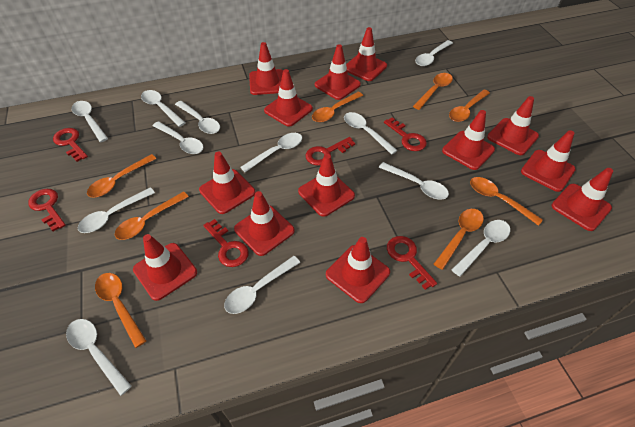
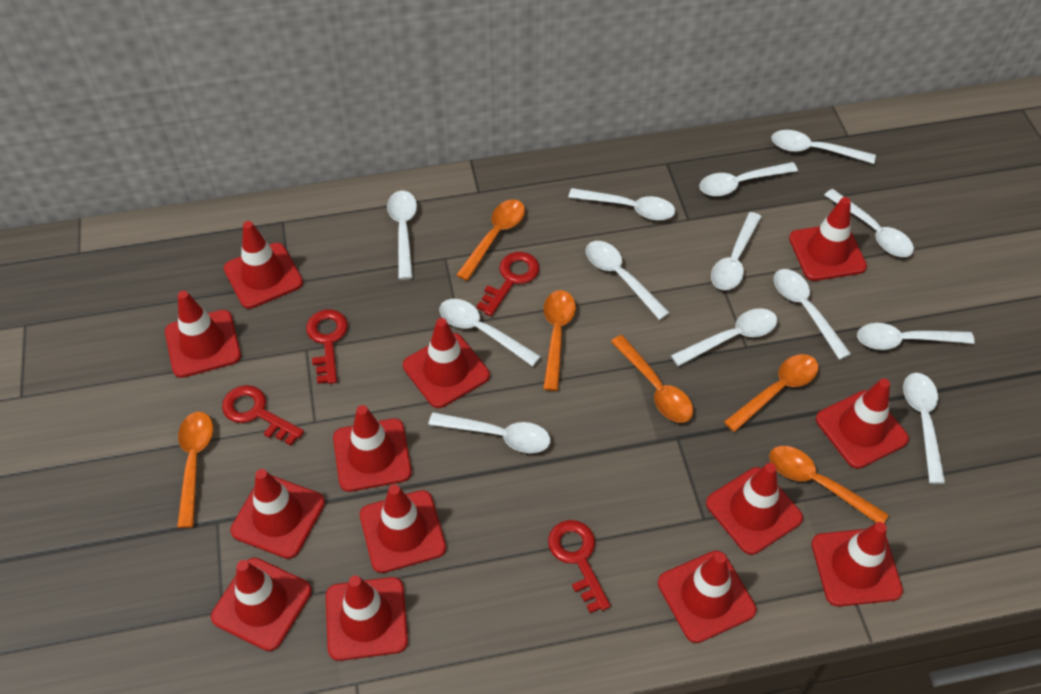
orange spoon: [87,154,156,197] [95,273,146,348] [115,191,189,240] [312,92,363,122] [413,73,453,110] [434,209,484,270] [449,90,490,122] [470,177,543,226] = 8 -> [177,412,213,528] [456,200,525,281] [543,290,576,391] [611,335,693,423] [724,354,819,432] [769,446,889,523] = 6
red key: [28,189,66,232] [53,128,88,162] [203,219,249,267] [305,137,355,166] [384,117,427,151] [387,236,437,290] = 6 -> [222,385,304,446] [306,310,348,384] [477,252,540,316] [548,520,611,613] = 4
white spoon: [66,319,132,396] [72,101,108,142] [78,187,155,233] [141,90,185,127] [153,121,203,154] [175,101,220,134] [224,256,300,314] [240,133,302,172] [344,112,397,155] [379,162,449,199] [415,40,453,66] [452,220,510,277] = 12 -> [387,191,417,280] [429,412,550,453] [439,299,541,366] [568,188,675,220] [586,241,670,320] [671,308,777,366] [699,162,798,196] [711,212,762,290] [772,130,876,164] [774,269,851,360] [824,189,914,257] [857,323,975,350] [903,373,945,484] = 13

